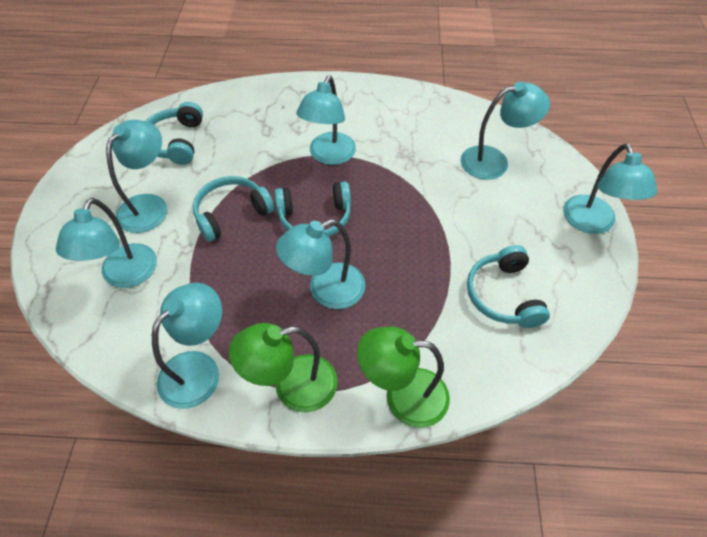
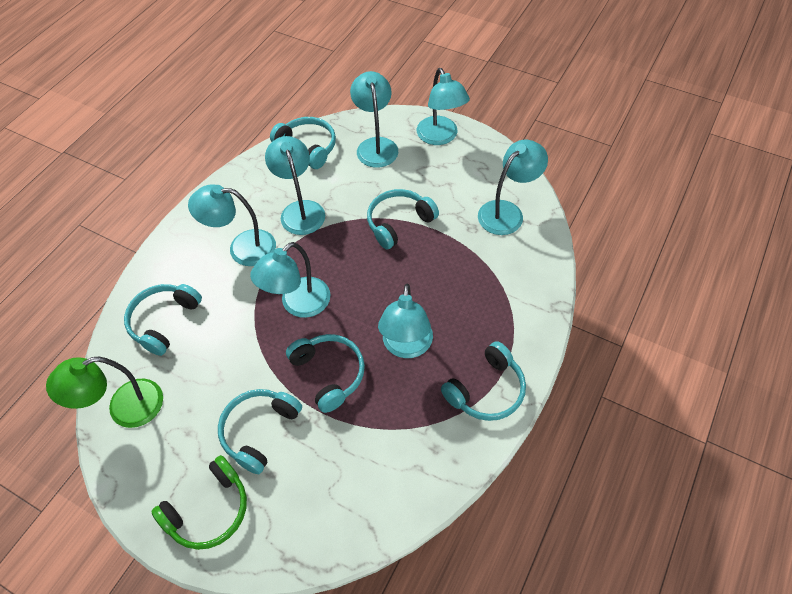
green headphones: none = 0 -> [151,455,247,550] = 1
green lamp: [229,323,338,412] [357,326,450,428] = 2 -> [46,356,163,428] = 1
turquoise headphones: [146,102,203,165] [193,176,275,242] [275,181,351,237] [467,245,550,328] = 4 -> [124,284,202,356] [218,389,302,474] [270,117,336,169] [286,334,365,413] [367,189,439,249] [441,341,526,421] = 6

